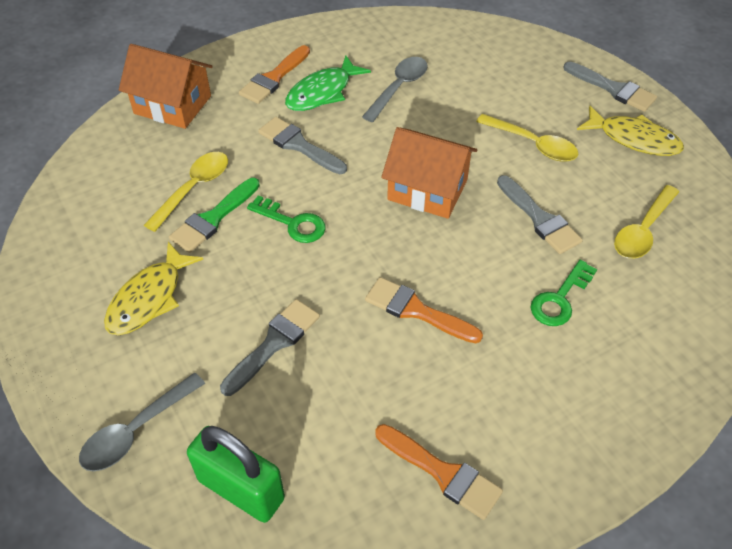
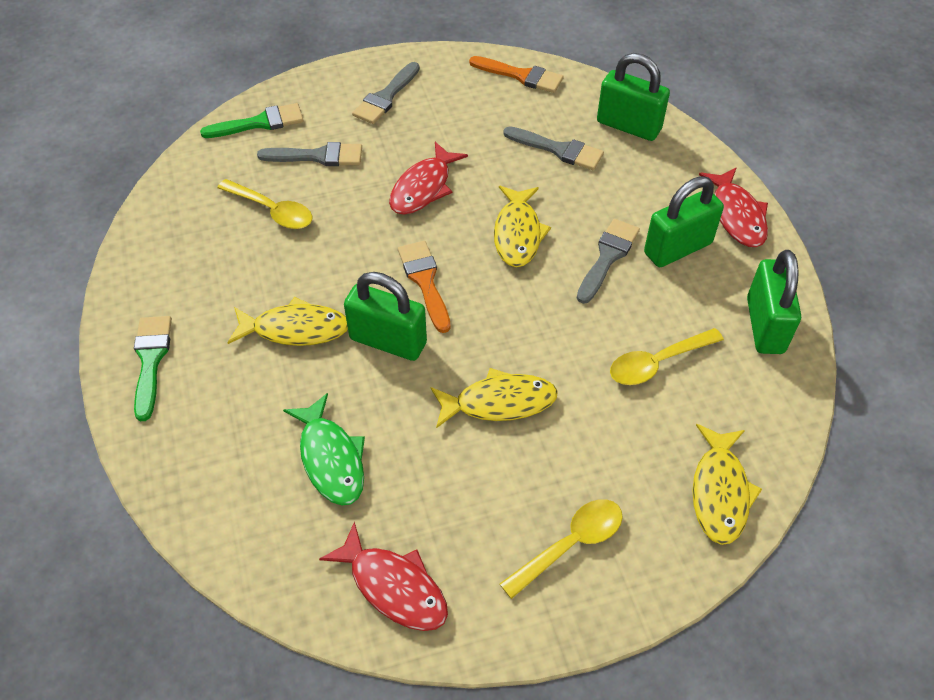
green brush: [169,178,260,253] = 1 -> [134,316,172,421] [200,103,303,138] = 2
green key: [247,195,326,243] [531,260,597,326] = 2 -> none = 0
green padlock: [187,426,285,523] = 1 -> [344,272,427,361] [597,53,670,141] [644,176,724,267] [747,250,801,354] = 4
grey spoon: [79,373,205,471] [362,57,428,122] = 2 -> none = 0
orange brush: [239,45,310,104] [365,277,483,343] [375,424,503,520] = 3 -> [398,241,451,333] [469,56,564,93] = 2
orange house: [119,44,213,129] [381,127,477,219] = 2 -> none = 0
red fish: none = 0 -> [319,521,448,631] [389,142,468,215] [699,167,768,247] = 3
yellow fish: [104,242,203,335] [577,106,684,156] = 2 -> [227,297,348,346] [431,368,558,428] [494,186,551,267] [692,424,762,545] = 4

